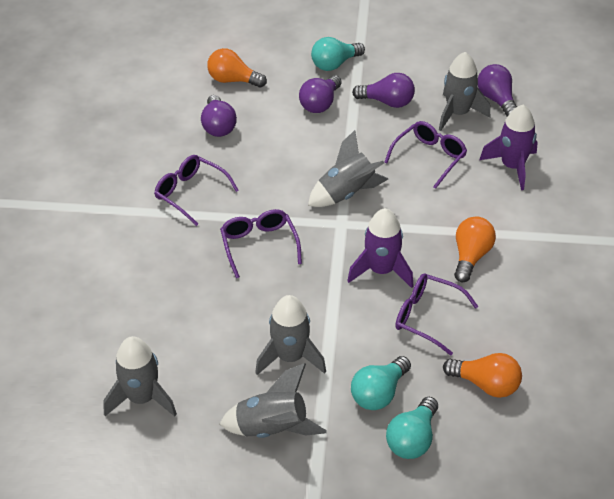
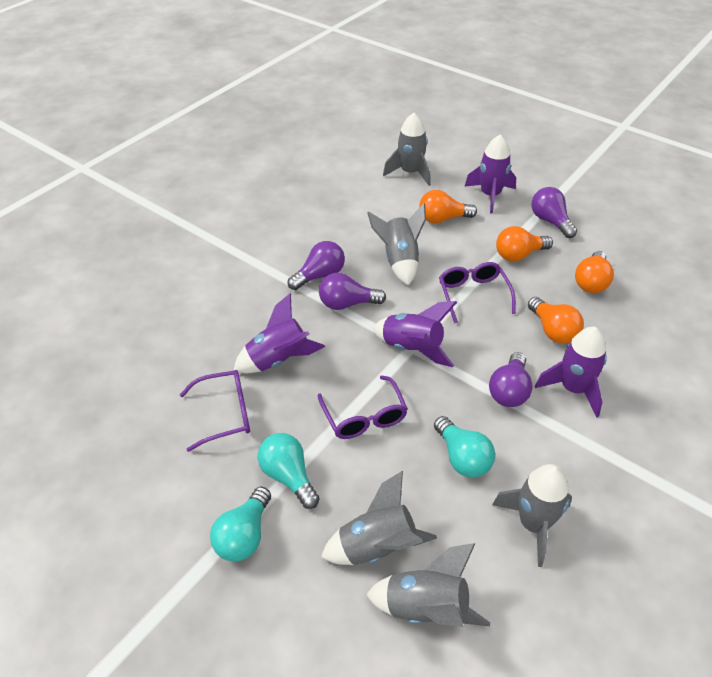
orange light bulb: [207,48,267,88] [443,353,522,398] [454,217,496,282] = 3 -> [419,190,477,223] [496,226,553,262] [528,297,584,344] [575,251,614,293] = 4
purple glasses: [154,155,239,226] [220,209,302,278] [384,121,467,189] [395,273,478,355] = 4 -> [180,370,250,452] [318,376,408,439] [439,262,516,324] = 3
purple rocket: [347,208,414,288] [479,105,538,190] = 2 -> [233,294,325,374] [373,301,457,367] [464,135,516,214] [535,327,607,417] = 4

